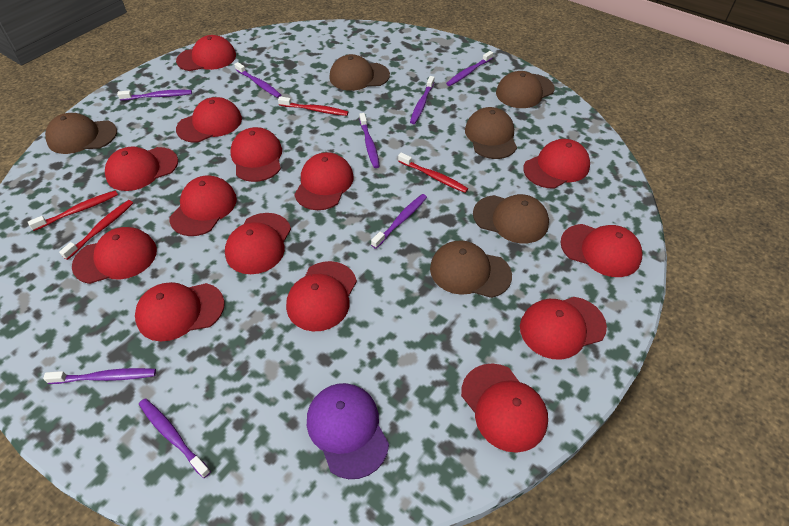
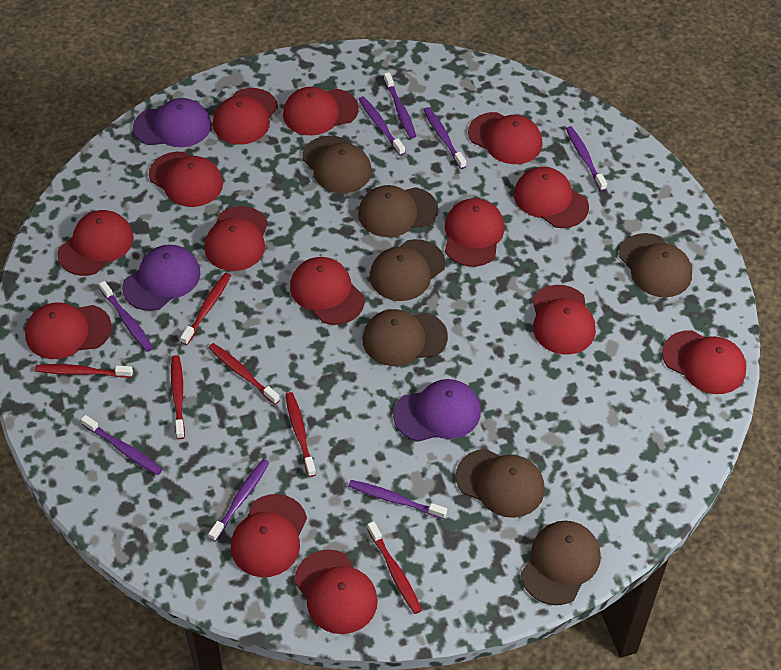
brown cap: [45,113,117,154] [329,54,390,91] [430,240,512,298] [465,107,517,159] [473,194,549,243] [496,71,555,108] = 6 -> [302,136,372,193] [358,185,438,237] [363,309,448,366] [370,239,445,301] [456,449,544,518] [521,521,601,605] [619,233,692,297] = 7
purple cap: [307,383,389,479] = 1 -> [122,245,200,311] [133,98,211,147] [393,379,481,442] = 3
red toothbrush: [28,190,118,231] [59,200,133,260] [278,96,348,116] [398,153,468,193] = 4 -> [35,364,133,378] [171,355,185,439] [180,273,231,345] [209,343,280,404] [285,392,316,477] [367,521,422,614] = 6

